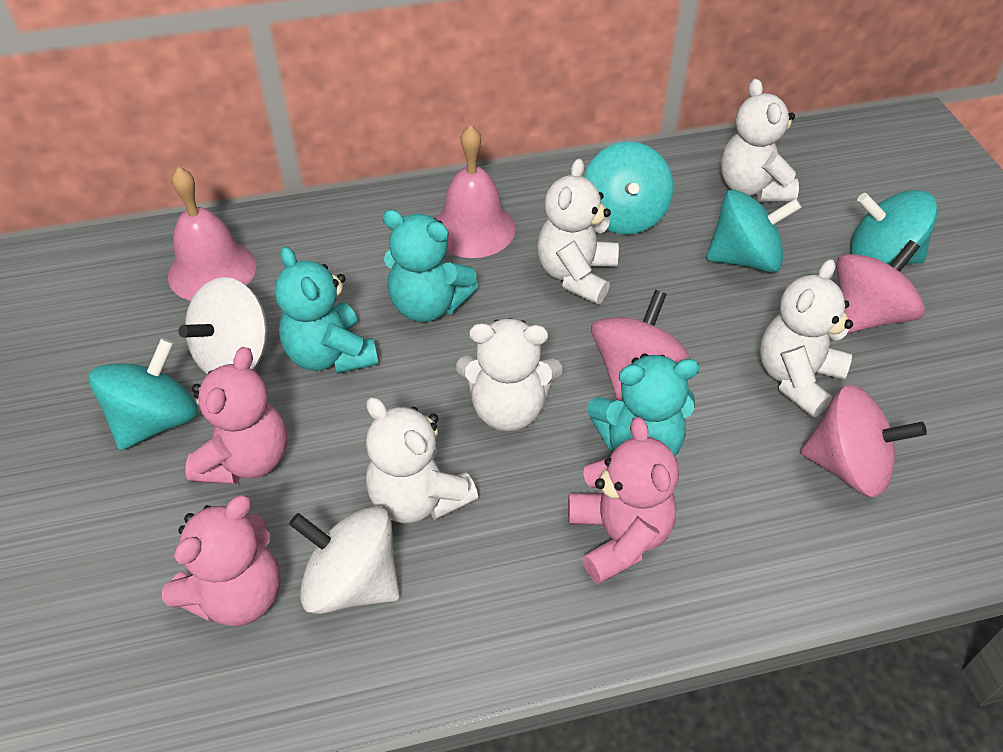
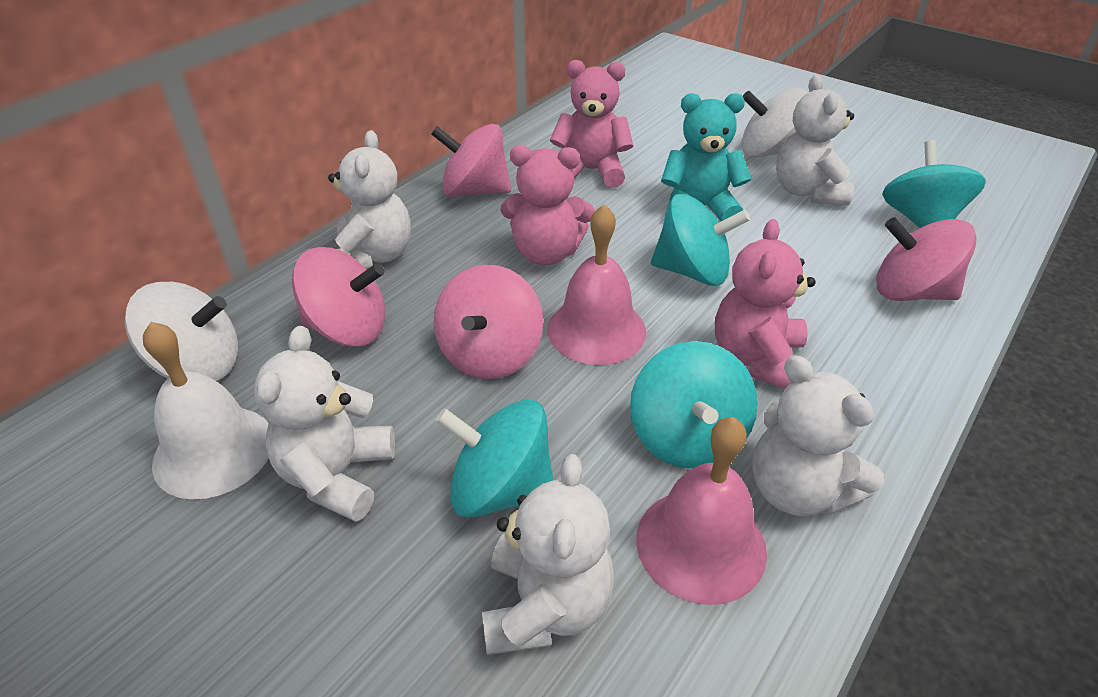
pink spinning top: [591,290,690,401] [800,384,927,497] [836,240,925,333] = 3 -> [292,247,386,347] [431,124,511,197] [434,265,543,379] [876,217,977,301] = 4
turquoise teddy bear: [275,246,378,374] [382,209,478,322] [588,353,700,456] = 3 -> [661,93,751,221] = 1
white bell: none = 0 -> [143,322,269,500] = 1

